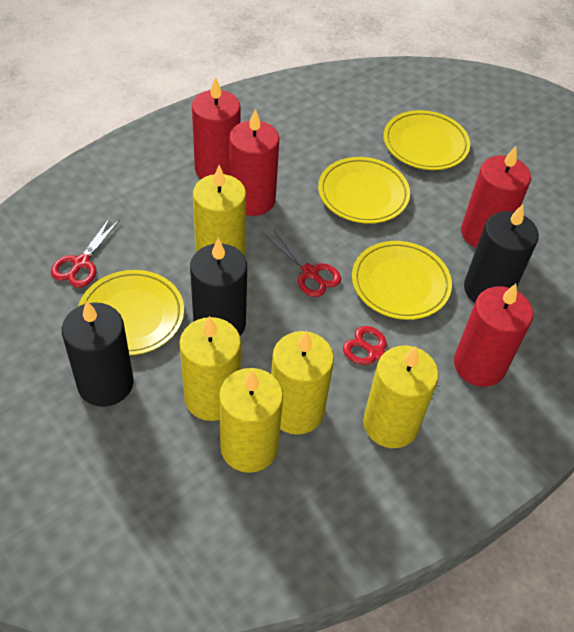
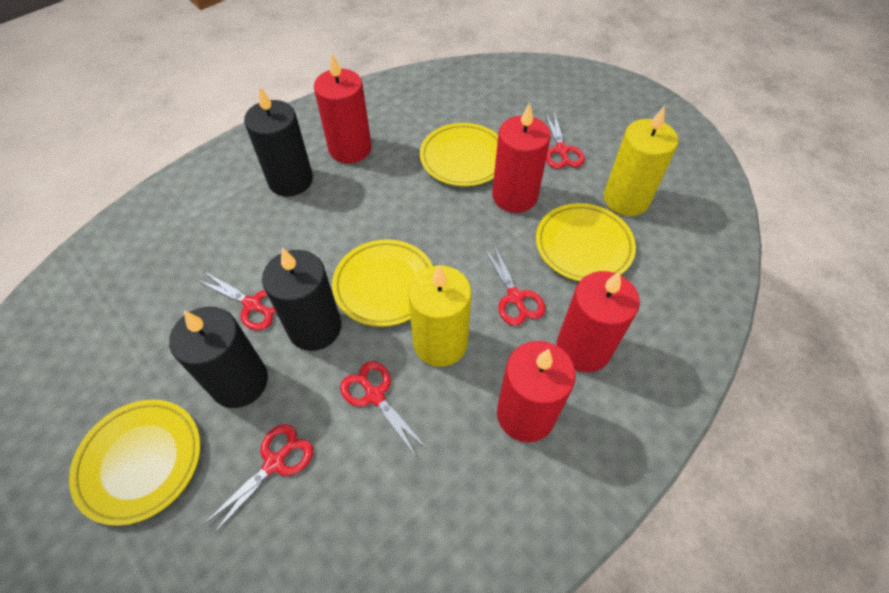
red scissors: [51,217,120,288] [265,230,341,297] [343,326,440,395] = 3 -> [197,271,277,331] [203,424,313,535] [340,361,427,456] [484,244,545,326] [545,111,585,169] = 5
yellow candle: [179,316,241,421] [193,165,246,256] [219,368,283,473] [271,331,334,435] [363,345,439,448] = 5 -> [408,265,472,367] [604,106,678,216] = 2

